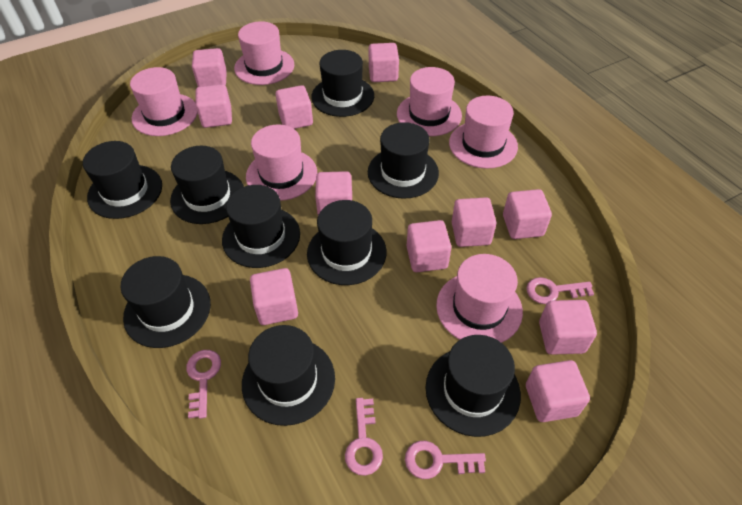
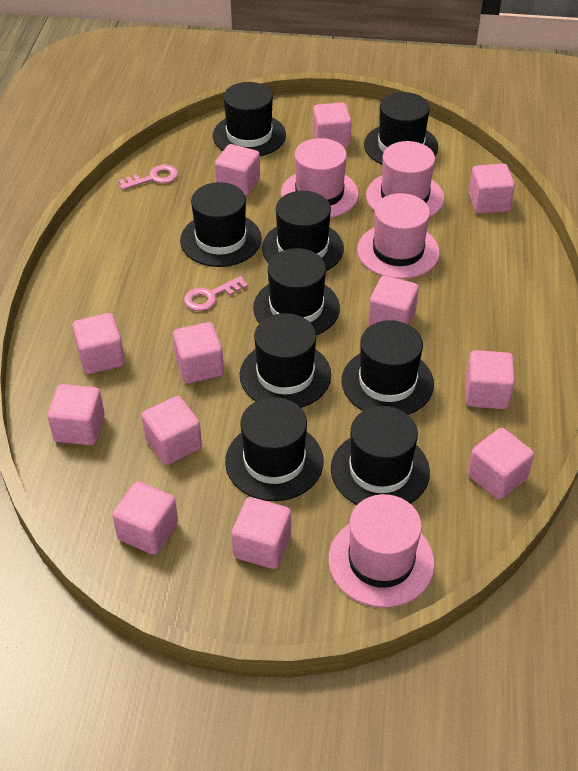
pink cube: [192,48,227,87] [196,84,232,128] [250,268,298,325] [275,85,313,129] [315,171,352,215] [369,43,399,82] [407,220,451,272] [452,197,496,247] [503,189,552,239] [526,360,590,422] [539,300,597,355] = 11 -> [47,384,105,445] [72,313,125,374] [112,482,178,555] [142,396,202,465] [173,322,224,383] [215,144,260,197] [231,497,291,569] [313,102,352,148] [368,275,419,326] [465,350,515,409] [468,428,534,500] [469,164,515,214] = 12
pink hat: [130,67,198,136] [234,21,294,85] [246,124,317,201] [397,67,462,136] [436,254,523,343] [449,96,518,169] = 6 -> [281,138,358,218] [328,494,435,608] [357,193,440,279] [366,141,444,217] = 4
pink key: [186,350,221,419] [345,398,383,476] [405,441,486,479] [526,277,594,304] = 4 -> [118,165,178,190] [184,276,248,311] = 2

